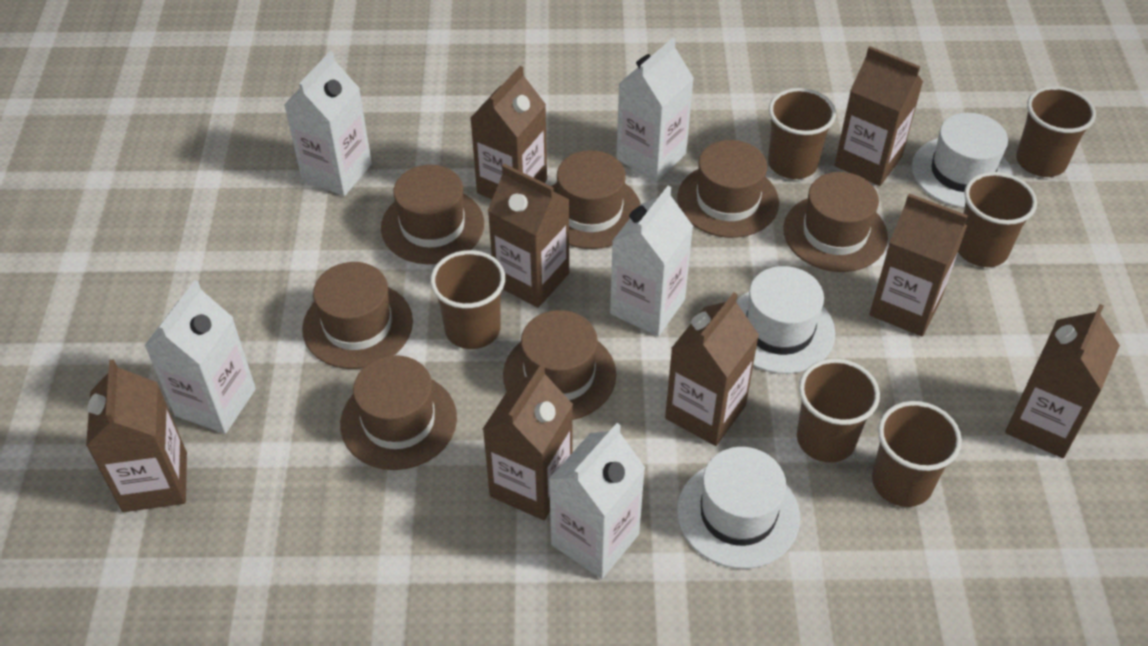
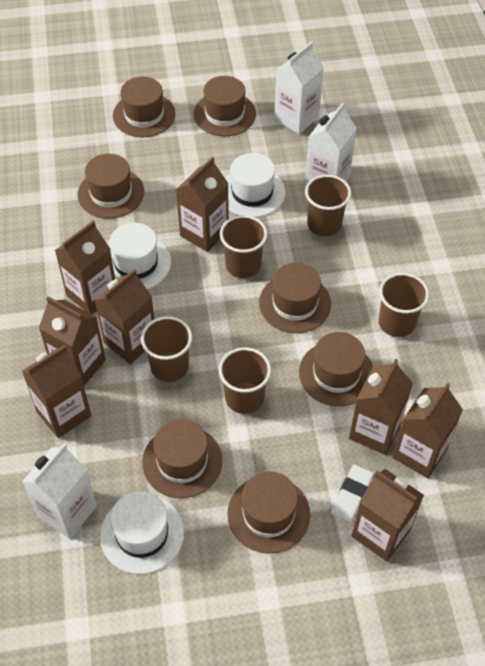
brown cup: [430,250,505,349] [768,88,836,179] [797,359,880,463] [872,401,962,507] [958,172,1037,267] [1016,86,1096,177] = 6 -> [141,316,192,382] [219,347,271,414] [220,215,267,278] [305,175,351,237] [379,273,429,337] = 5
white carton: [144,280,256,434] [284,51,372,196] [549,423,645,579] [610,186,693,336] [616,38,694,181] = 5 -> [22,443,97,539] [274,42,324,134] [305,103,357,185] = 3
white eraser: none = 0 -> [331,465,374,522] = 1

